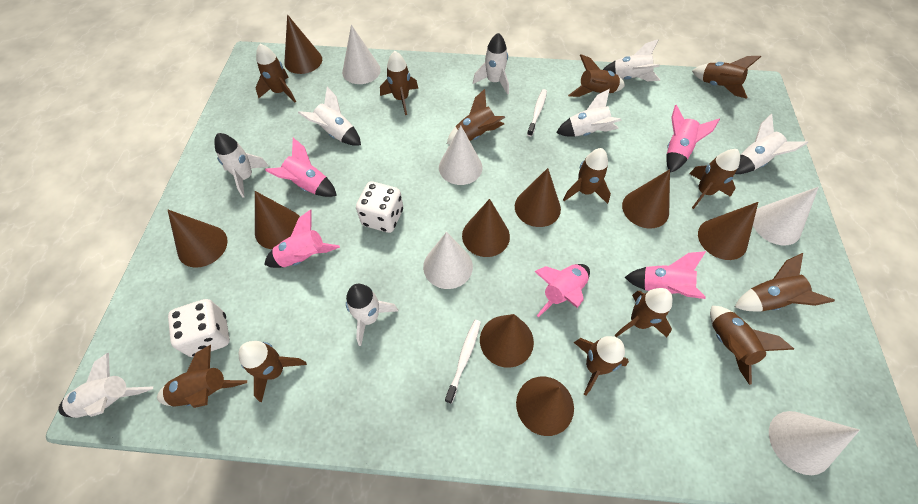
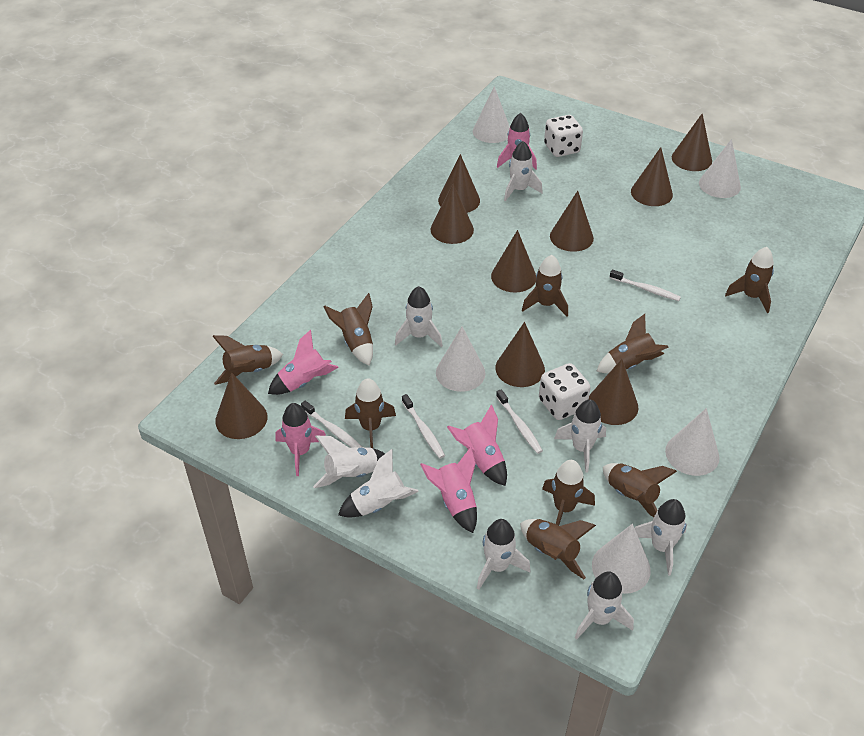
brown rocket: [157,345,247,408] [239,341,307,402] [256,44,296,103] [380,51,418,115] [447,89,505,144] [563,148,611,204] [568,54,625,97] [574,336,629,396] [615,288,672,337] [689,149,740,209] [692,56,761,99] [710,306,794,385] [735,253,835,311] = 13 -> [213,335,283,385] [323,293,373,365] [345,378,396,448] [520,519,596,579] [522,255,568,317] [542,460,595,526] [596,314,669,373] [603,463,677,517] [725,247,774,313] = 9
white toothbrush: [445,320,481,404] [527,89,547,137] = 2 -> [301,401,362,448] [402,394,445,459] [496,389,543,454] [610,269,681,301] = 4

